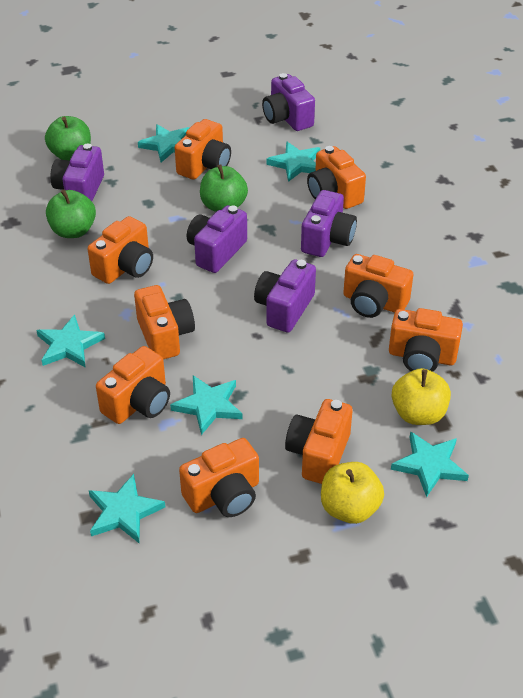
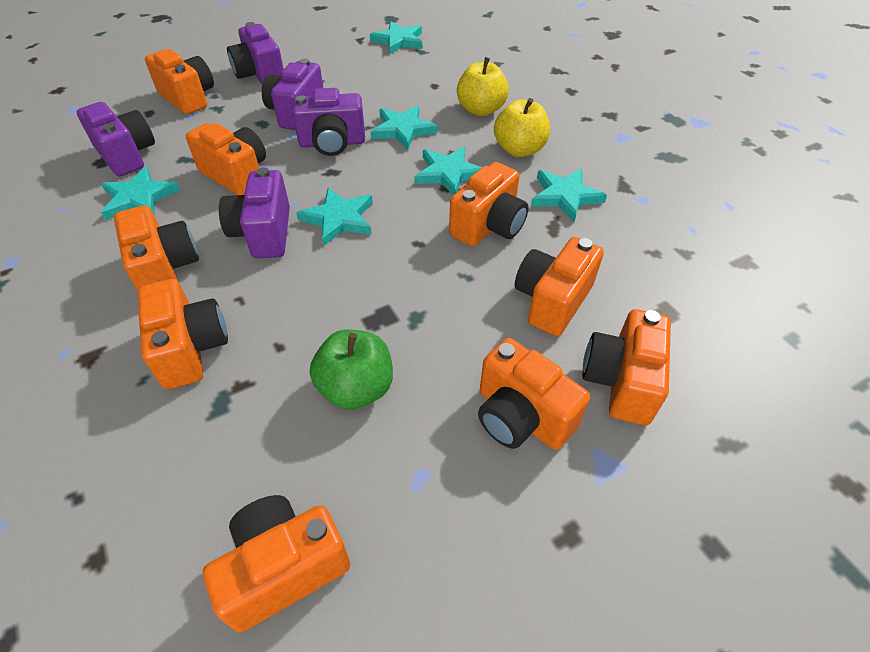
green apple: [45,116,91,161] [46,189,96,238] [200,164,248,212] = 3 -> [310,329,393,410] = 1

